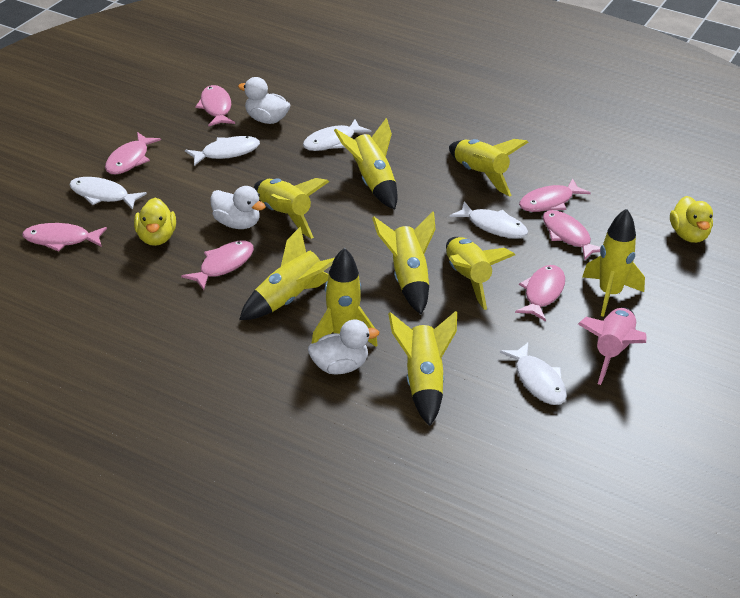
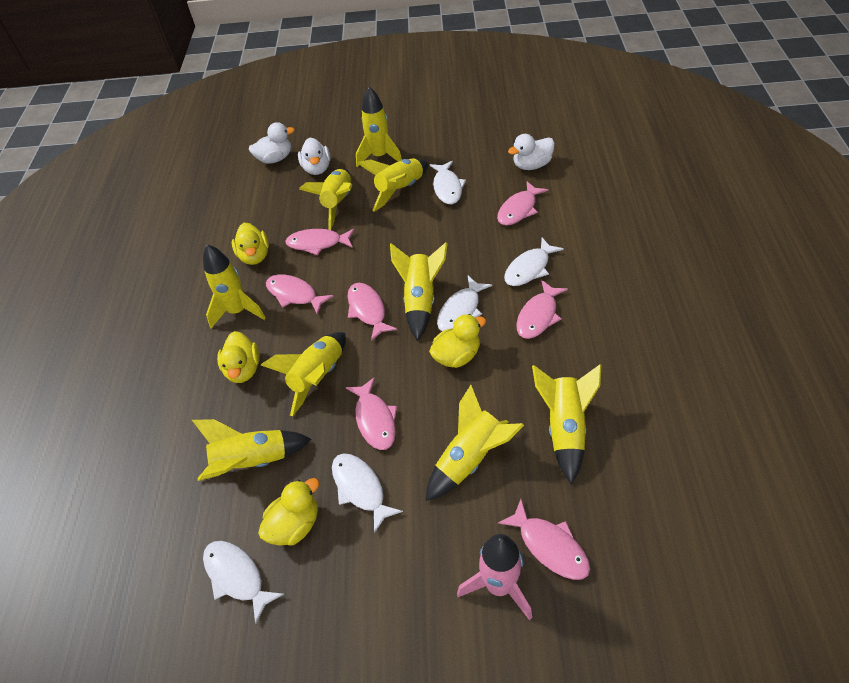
yellow duck: [134,198,176,246] [670,196,713,243] = 2 -> [217,331,260,383] [232,223,269,265] [258,478,320,546] [429,314,486,368] = 4

